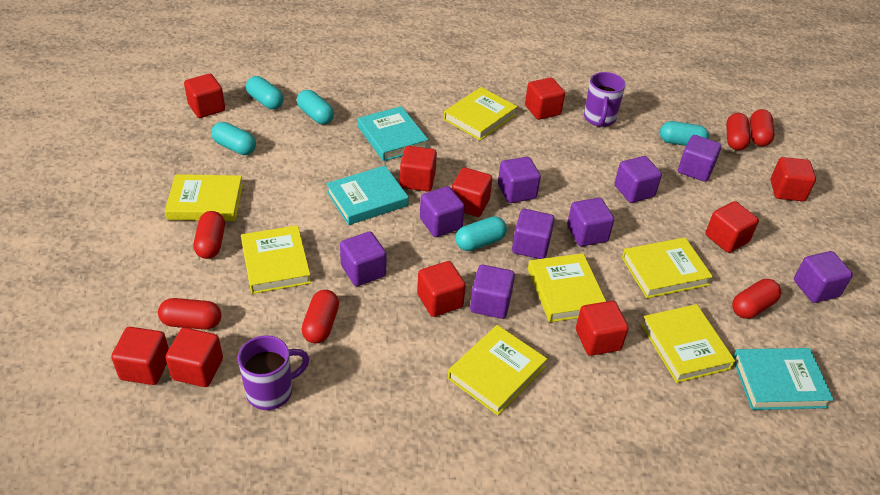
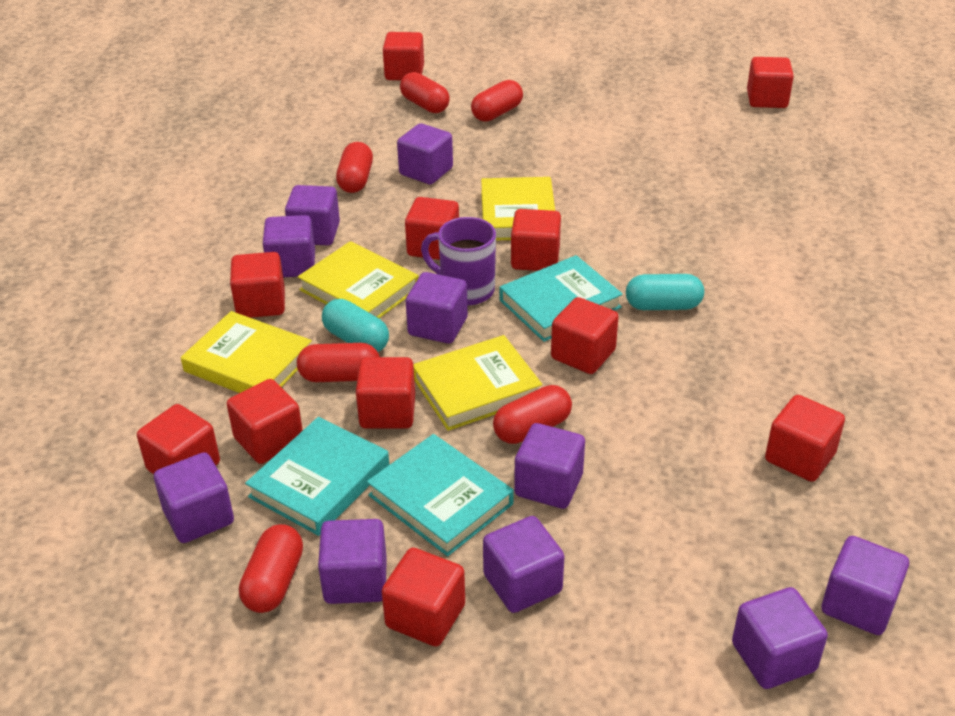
purple cube: [340,231,386,286] [420,186,465,237] [470,265,515,319] [498,157,541,203] [512,209,555,259] [567,198,614,246] [615,156,662,203] [678,135,722,182] [794,251,853,303] = 9 -> [154,452,234,543] [263,215,315,277] [285,185,340,245] [318,519,387,604] [397,123,453,184] [406,272,468,344] [483,516,565,613] [514,423,585,509] [732,587,828,689] [822,536,909,635] = 10
purple mug: [238,335,310,410] [584,72,626,127] = 2 -> [421,217,496,305] = 1
red cube: [111,327,169,385] [165,328,223,387] [184,74,225,118] [400,146,437,191] [417,261,466,317] [452,168,492,217] [525,77,565,120] [576,301,629,356] [705,201,759,253] [770,157,816,201] = 10 -> [137,404,220,474] [227,379,303,464] [230,252,285,318] [356,357,415,429] [382,548,465,647] [383,32,424,80] [405,197,459,260] [511,209,561,271] [551,297,619,374] [747,57,794,108] [765,395,845,482] = 11
turquoise capsule: [211,122,256,155] [246,76,284,109] [297,90,334,124] [455,216,507,251] [660,121,709,146] = 5 -> [322,299,389,352] [626,274,704,310] = 2
yellow book: [165,174,243,221] [241,225,311,294] [444,87,518,141] [448,325,547,415] [528,253,606,322] [622,237,713,298] [641,304,735,383] = 7 -> [181,311,312,393] [298,241,419,318] [413,335,542,431] [481,177,555,240] = 4

